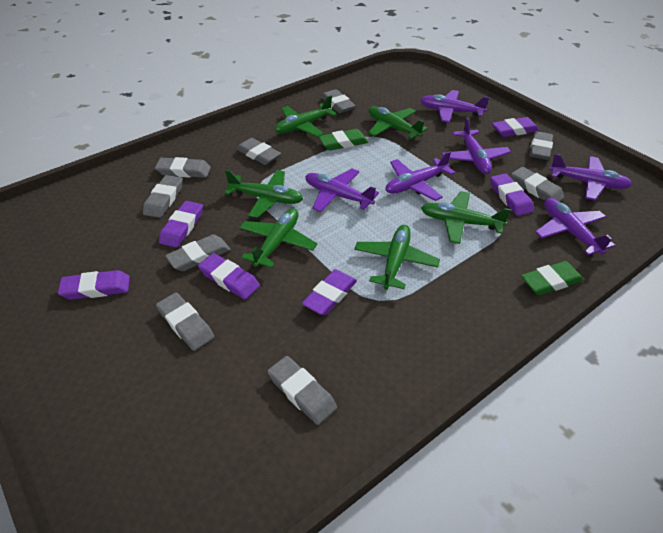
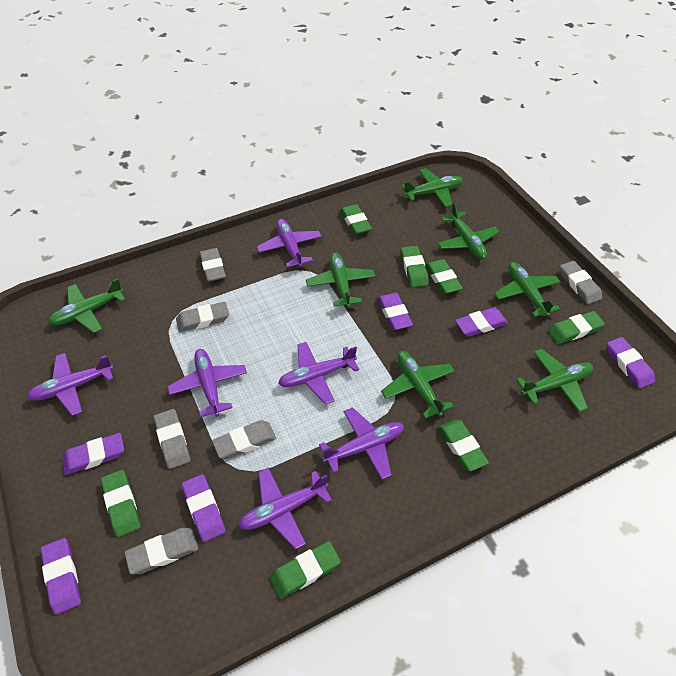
green eraser: [318,129,368,151] [521,261,583,295] = 2 -> [101,470,141,537] [270,541,341,599] [340,204,372,235] [401,246,429,287] [425,259,463,294] [438,419,489,471] [548,311,605,344] = 7
green plane: [224,170,303,218] [239,208,317,268] [274,96,337,137] [354,225,440,290] [368,106,428,139] [421,191,511,244] = 6 -> [48,278,125,333] [306,253,375,308] [381,351,455,419] [401,168,463,207] [437,202,499,259] [494,262,560,317] [516,349,593,412] = 7
grey eraser: [143,175,183,218] [155,157,211,178] [156,293,214,351] [165,235,231,271] [236,138,281,165] [267,356,337,425] [321,89,356,113] [511,167,564,202] [529,131,553,160] = 9 -> [124,528,198,574] [154,409,190,469] [176,302,229,332] [200,248,226,282] [212,420,276,459] [560,261,602,304] = 6

